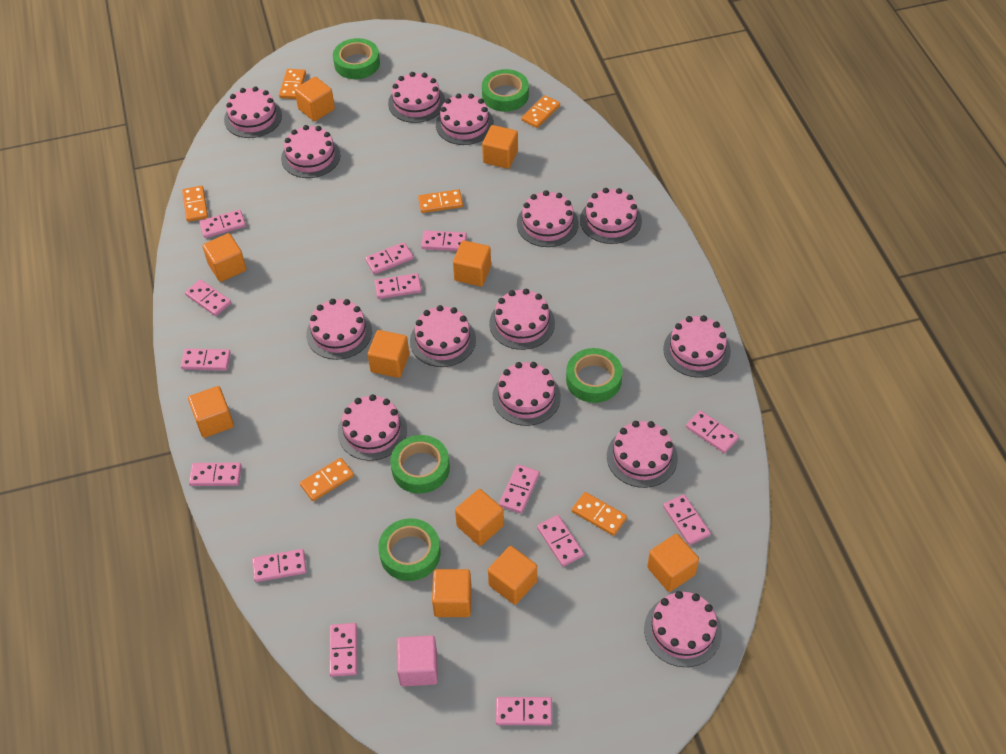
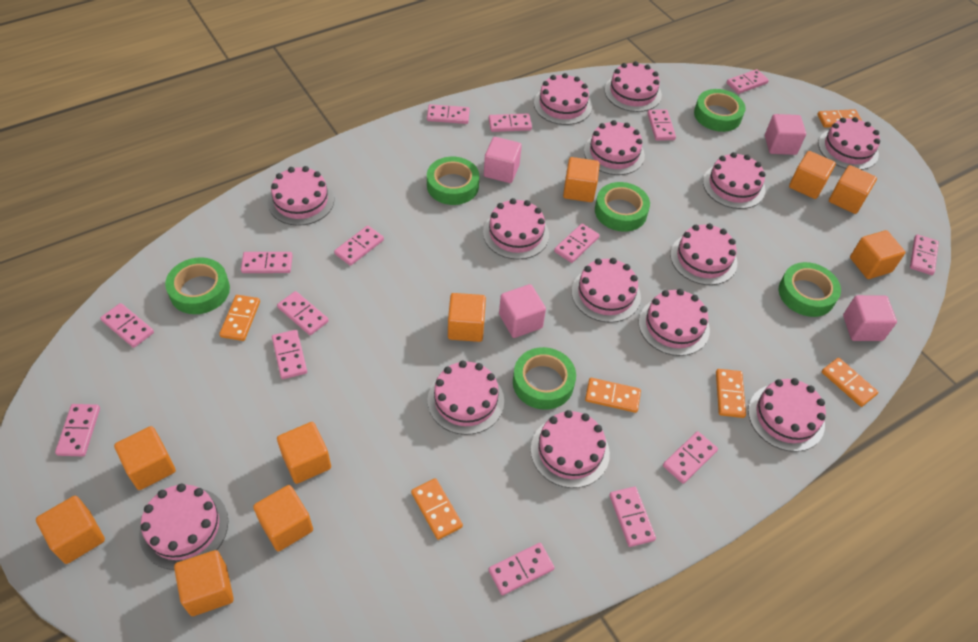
green tape: [333,38,380,79] [378,518,441,581] [390,435,450,494] [482,69,529,112] [566,348,623,403] = 5 -> [165,257,230,314] [427,157,479,205] [513,347,576,410] [595,182,650,232] [694,89,746,132] [779,262,841,317] = 6
pink cube: [397,635,438,686] = 1 -> [484,137,522,183] [499,284,546,338] [765,114,806,155] [843,295,897,341] = 4
pink domino: [181,349,231,371] [185,279,231,316] [189,463,241,486] [199,210,246,238] [252,549,306,582] [329,623,357,677] [365,242,413,274] [374,273,422,299] [421,230,467,251] [496,697,552,726] [499,464,540,514] [537,515,584,567] [663,494,711,545] [686,410,739,453] = 14 -> [55,404,100,456] [100,303,154,348] [241,252,293,273] [272,330,307,379] [277,291,329,335] [334,226,384,266] [427,104,470,124] [488,543,555,595] [489,114,532,132] [554,224,599,263] [609,487,656,547] [647,109,676,141] [663,431,718,484] [727,69,769,94] [910,234,939,275] = 15

